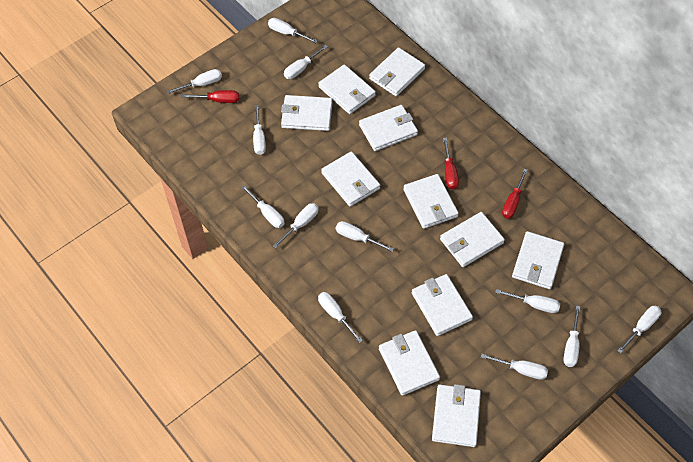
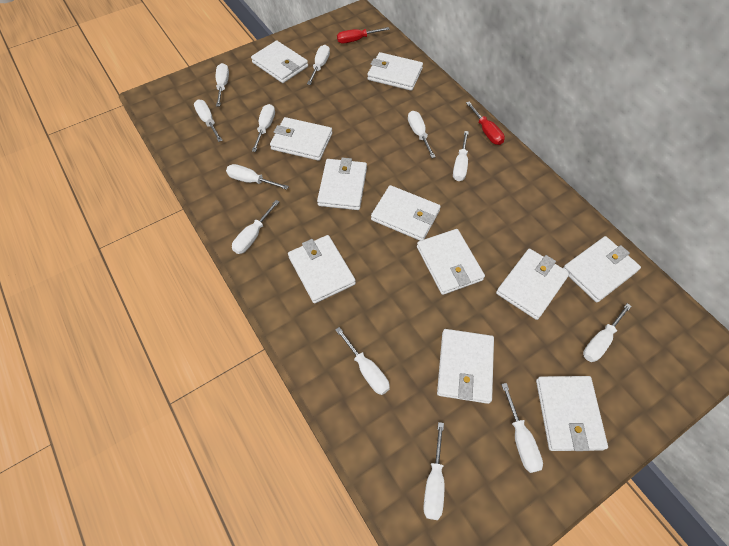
red screwdriver: [181,90,239,103] [443,138,459,190] [502,169,528,219] = 3 -> [337,27,390,44] [466,102,505,145] = 2

